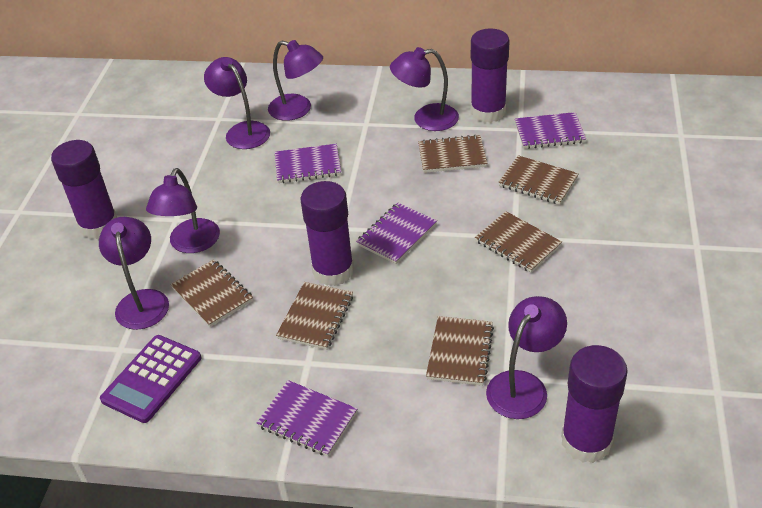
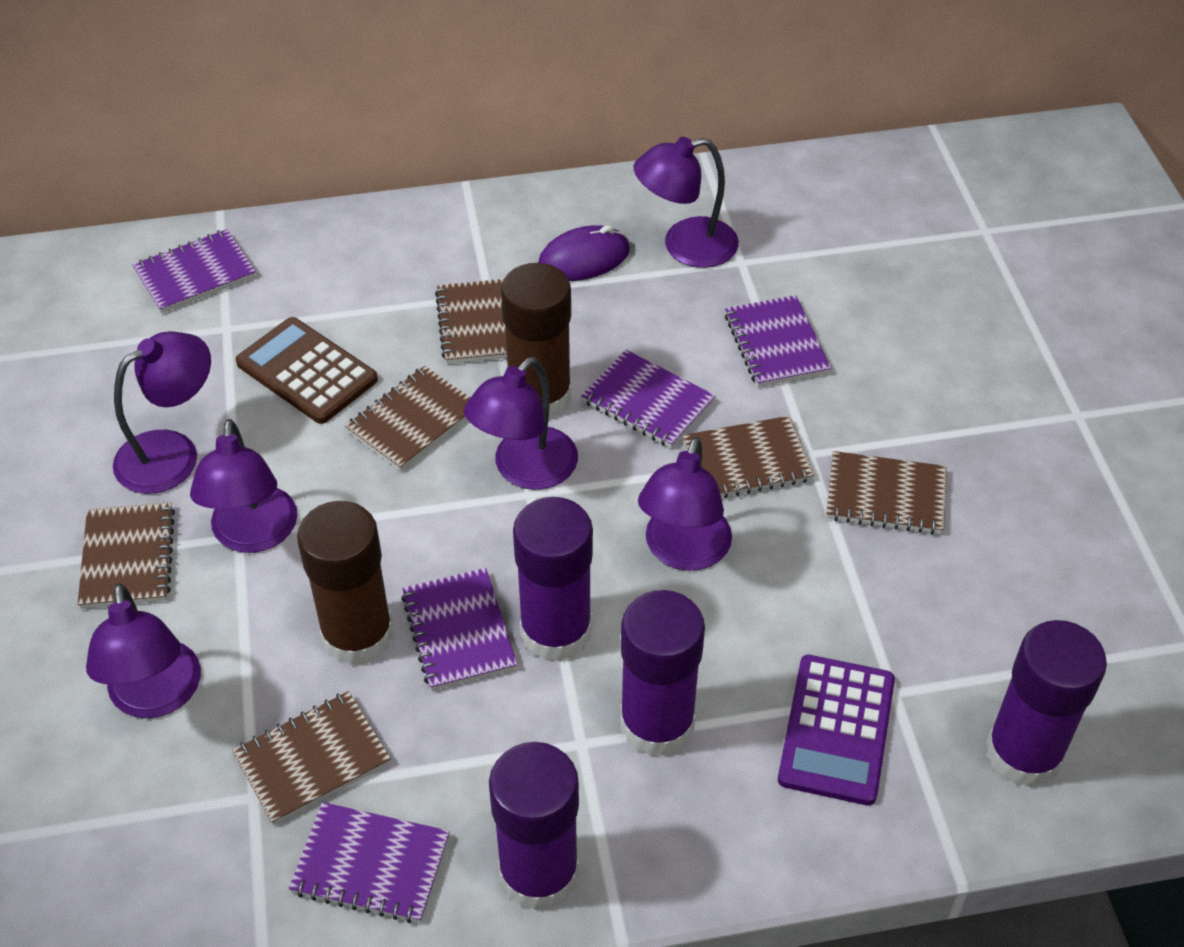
brown calculator: none = 0 -> [235,317,378,424] = 1
brown glue stick: none = 0 -> [297,501,394,666] [501,263,571,418] = 2
purple mouse: none = 0 -> [538,225,630,281] = 1
purple notebook: [257,380,358,456] [275,144,341,183] [356,203,437,264] [515,112,586,149] = 4 -> [132,229,256,313] [289,802,450,923] [401,568,517,691] [581,350,716,448] [725,295,831,387] = 5

